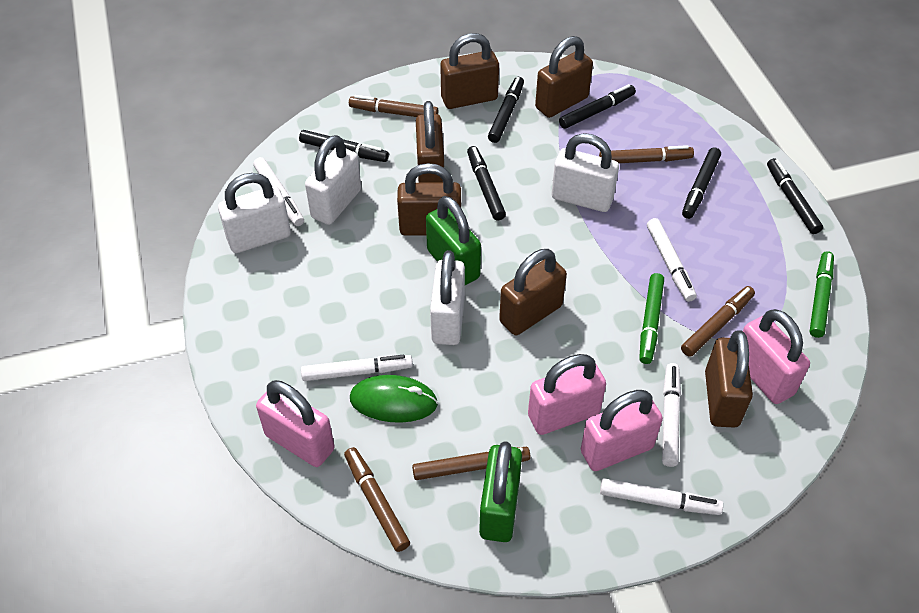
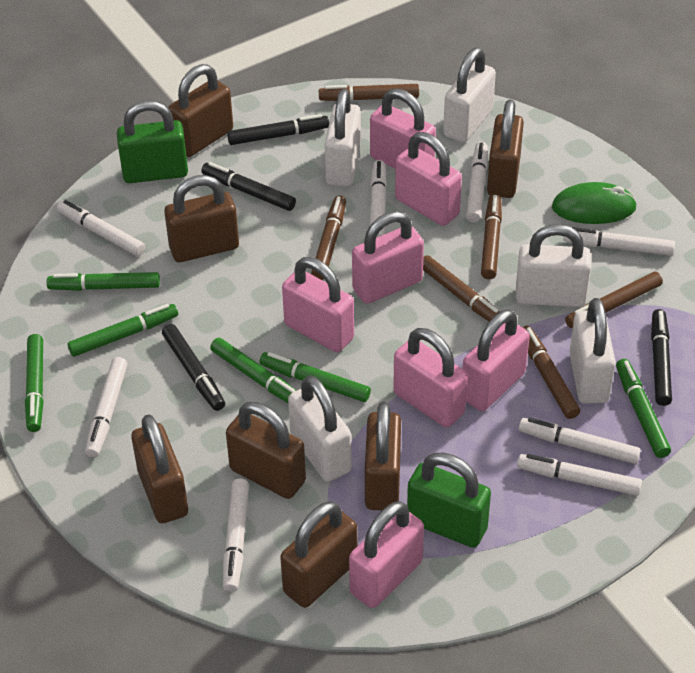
black marker: [299,130,389,162] [467,146,506,221] [488,77,524,143] [559,84,636,129] [682,147,721,219] [767,158,823,234] = 6 -> [162,324,225,411] [201,162,296,211] [227,114,329,145] [651,309,672,406] = 4
brown marker: [344,447,410,552] [349,95,438,117] [412,447,531,480] [599,145,694,163] [681,286,755,357] = 5 -> [311,196,346,280] [319,84,419,101] [423,255,500,322] [481,194,502,279] [522,326,580,419] [565,272,663,328] = 6
brown padlock: [397,163,461,236] [416,101,444,183] [440,33,499,109] [499,249,567,336] [535,36,593,118] [705,330,753,428] = 6 -> [131,414,188,523] [164,175,239,262] [168,64,233,157] [226,402,306,499] [280,501,357,608] [365,402,401,510] [487,100,524,198] = 7
green marker: [639,273,664,364] [809,251,834,338] = 2 -> [25,334,44,432] [47,272,160,291] [68,304,178,357] [210,338,296,403] [259,352,371,402] [616,359,671,458] = 6
pink padlock: [256,380,335,467] [528,354,606,435] [581,390,663,471] [743,309,810,404] = 4 -> [282,257,354,352] [349,501,424,608] [352,211,424,304] [370,88,436,169] [393,328,467,427] [395,132,462,226] [462,309,530,411] = 7
white marker: [253,157,304,226] [301,355,413,381] [600,478,723,515] [647,218,697,302] [662,363,681,467] = 5 -> [57,200,145,256] [85,357,127,457] [223,478,249,592] [370,160,387,238] [466,142,488,222] [517,454,642,496] [519,418,641,464] [563,227,675,256] = 8
white padlock: [218,173,291,253] [305,135,361,225] [430,250,465,345] [552,133,619,212] = 4 -> [288,375,352,482] [325,89,361,187] [443,47,496,143] [516,224,591,307] [569,298,616,404] = 5

